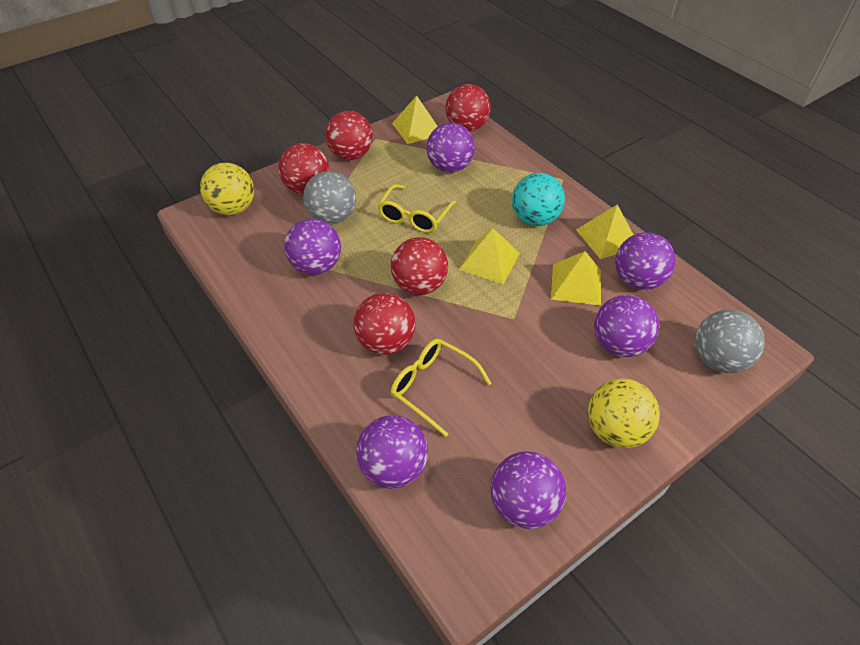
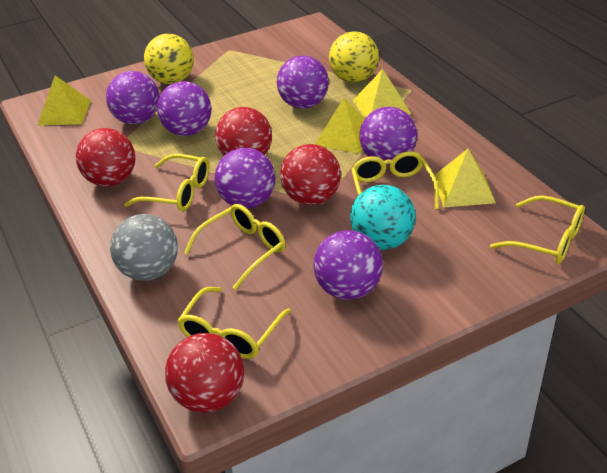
grey ball: [303,171,356,224] [695,310,765,373] = 2 -> [110,214,178,281] = 1
red ball: [278,143,329,195] [325,111,373,160] [353,293,416,355] [391,237,448,295] [445,84,491,132] = 5 -> [76,128,135,187] [165,333,244,413] [215,107,272,156] [280,144,341,205] = 4
yellow glasses: [378,184,457,233] [391,339,492,437] = 2 -> [124,154,209,212] [177,287,291,359] [184,204,286,290] [351,151,439,210] [490,195,585,264] = 5

